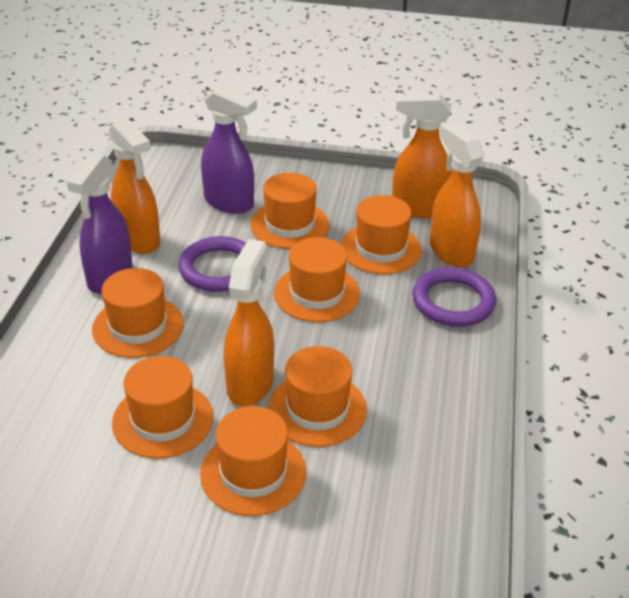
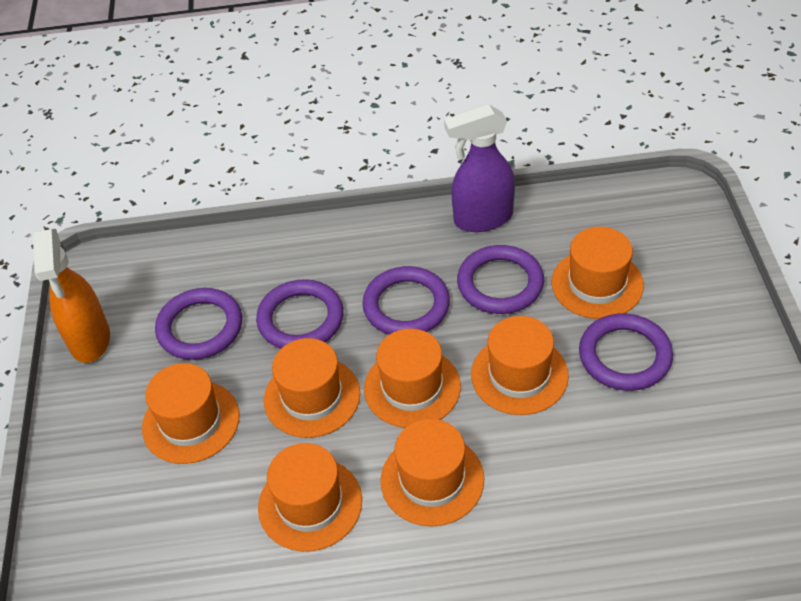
orange spray bottle: [109,118,160,254] [224,239,274,406] [392,94,452,218] [430,123,484,267] = 4 -> [33,229,110,363] = 1
purple ring: [178,236,246,292] [412,267,496,327] = 2 -> [155,288,242,360] [256,279,343,349] [362,266,450,335] [457,245,544,314] [579,313,673,391] = 5
purple spray bottle: [67,153,133,294] [201,84,257,214] = 2 -> [444,105,515,232] = 1

